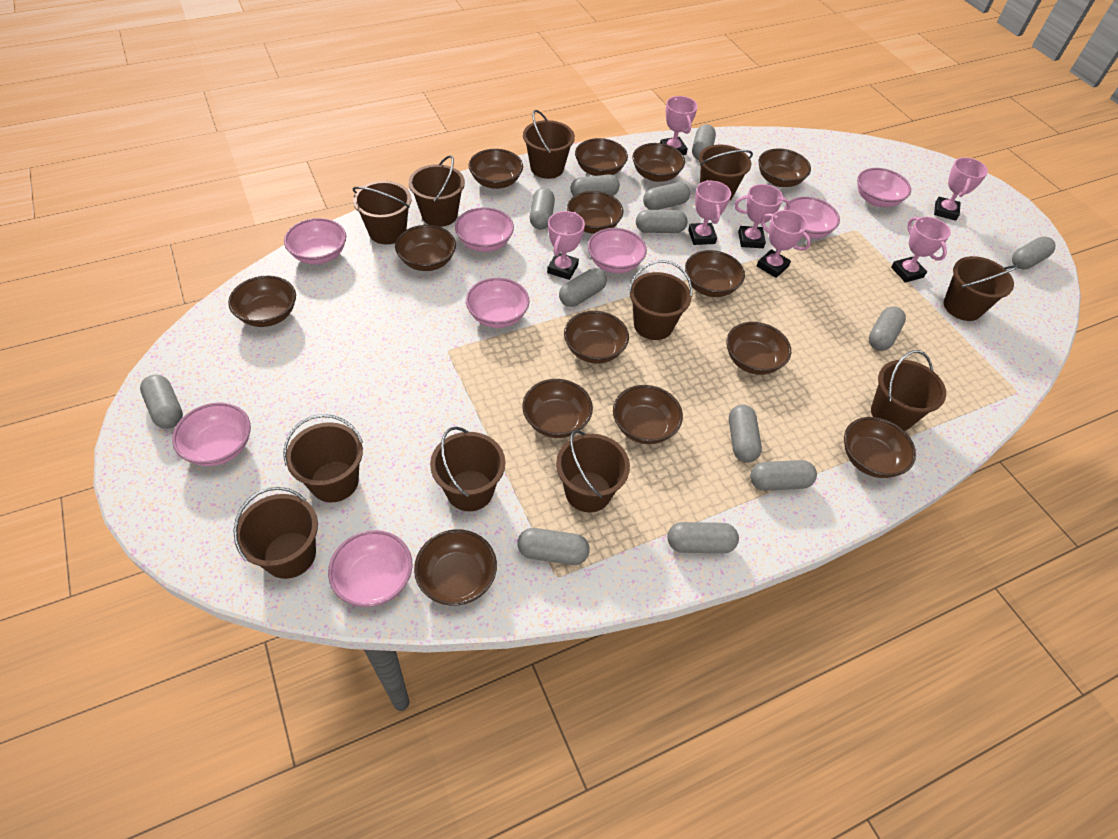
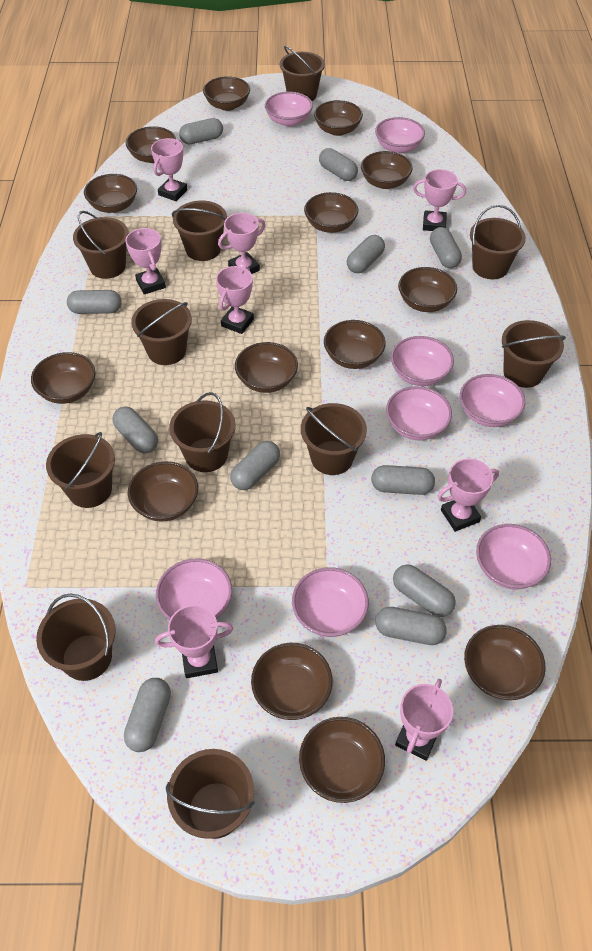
grey capsule: [140,375,183,429] [518,528,590,565] [530,188,555,230] [559,268,607,307] [570,174,620,196] [636,210,688,233] [643,182,690,210] [668,522,739,553] [692,124,716,160] [729,405,762,462] [750,460,817,491] [868,307,906,351] [1012,236,1056,269] = 13 -> [67,290,122,314] [112,406,158,454] [124,678,171,752] [179,118,223,144] [230,441,280,490] [319,148,358,181] [347,235,385,273] [371,465,435,495] [375,607,447,645] [393,564,456,617] [430,227,462,268] = 11
pink trophy: [547,211,585,280] [660,96,698,155] [688,180,731,245] [734,184,790,248] [757,210,811,278] [891,217,951,283] [934,157,988,221] = 7 -> [125,228,166,294] [151,138,188,201] [155,605,233,678] [216,266,254,334] [218,213,266,274] [395,679,453,761] [413,169,466,231] [437,458,499,532] = 8

